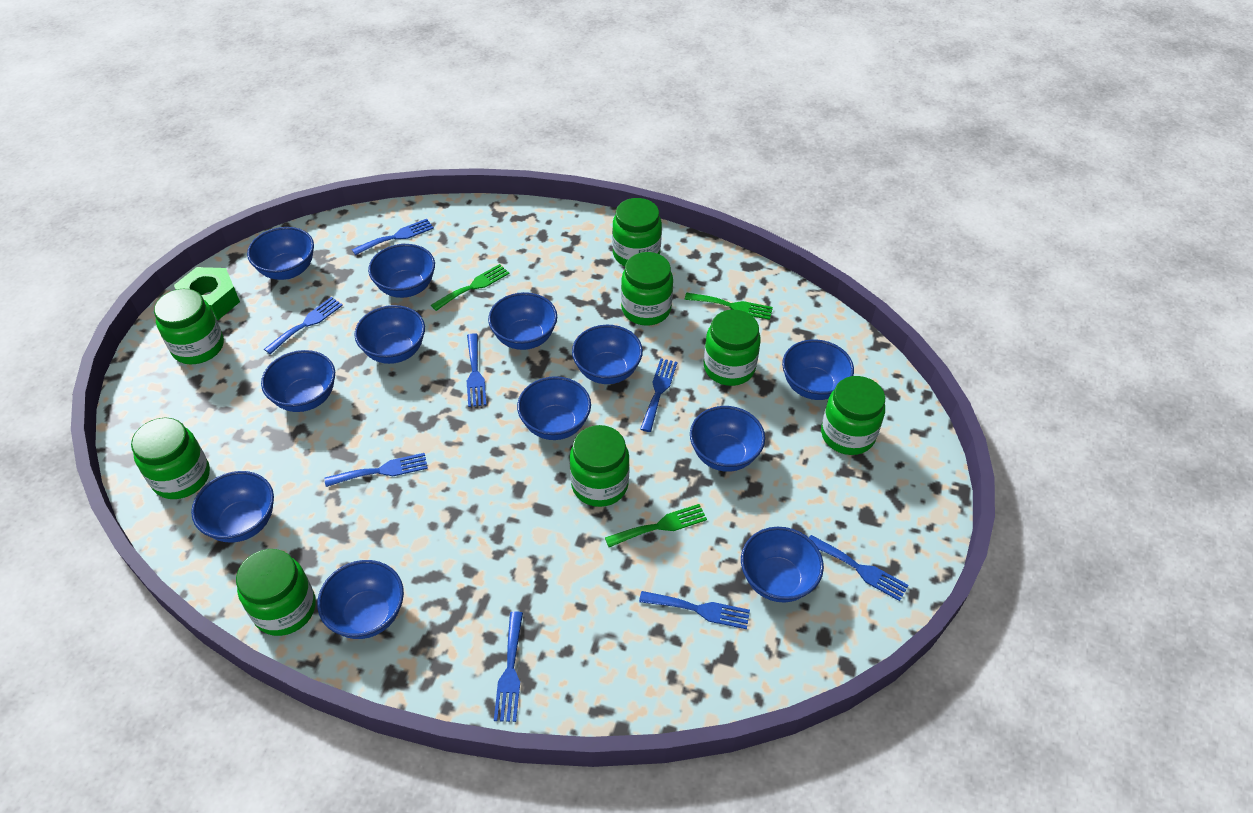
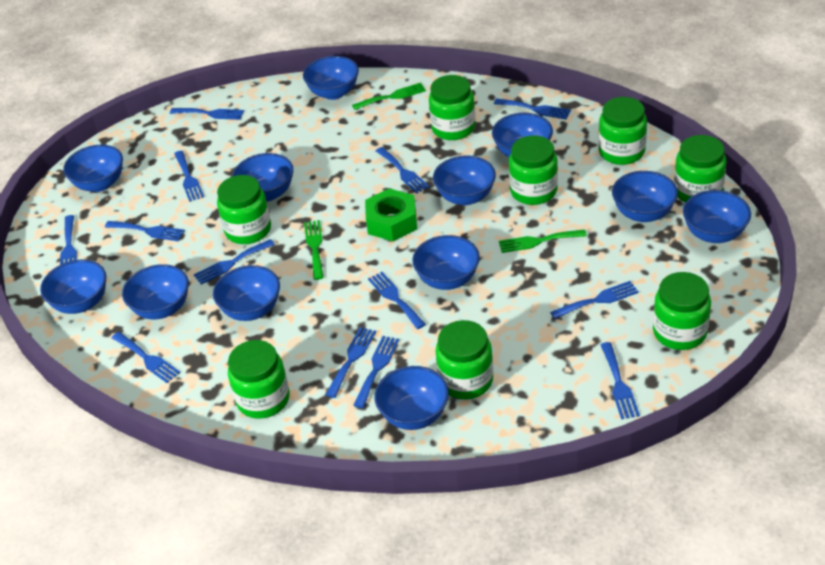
blue fork: [264,297,343,354] [324,453,428,487] [352,219,434,255] [467,333,487,407] [494,611,523,722] [639,591,750,629] [640,358,677,432] [809,535,909,601] = 8 -> [60,215,77,265] [105,221,185,241] [112,332,180,383] [170,108,244,120] [174,151,204,202] [194,239,275,285] [325,327,376,398] [353,336,399,408] [368,272,426,329] [376,147,429,194] [494,99,571,120] [550,281,639,319] [600,342,640,419] = 13

